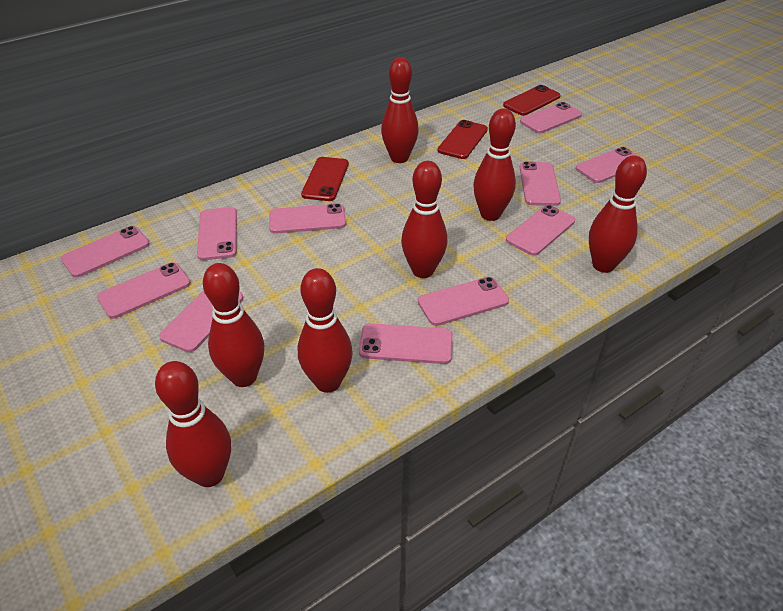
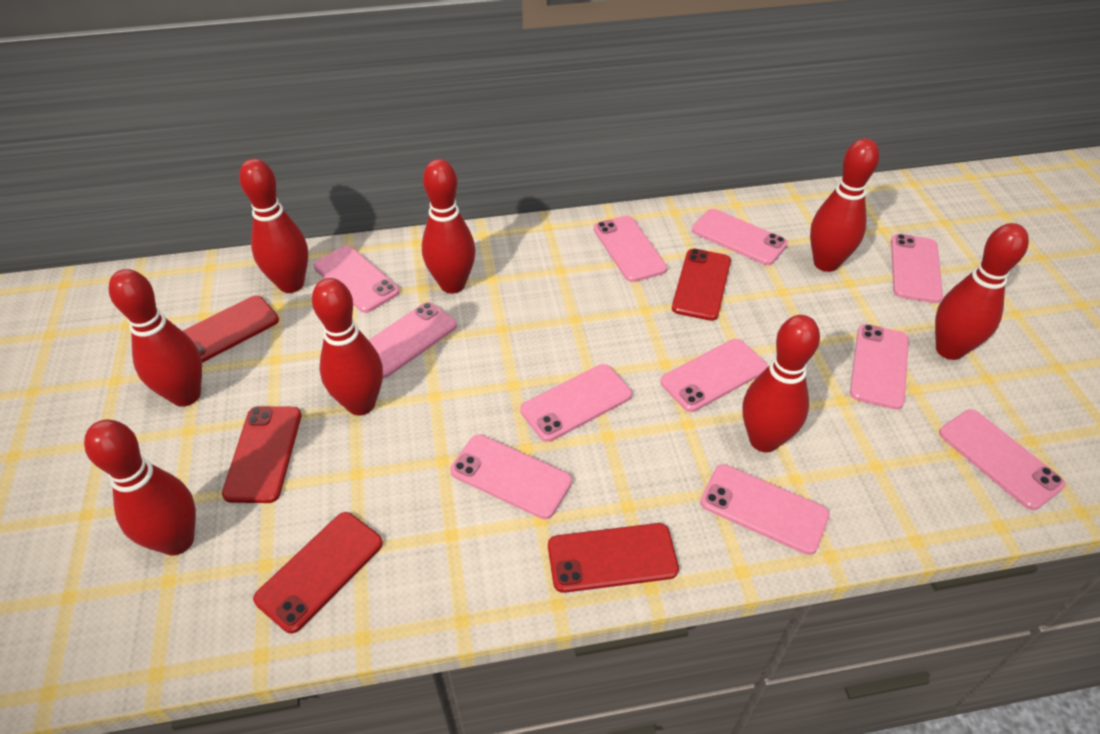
red bowling pin: [155,361,231,487] [203,263,264,387] [298,268,353,393] [381,57,419,163] [401,161,447,278] [473,108,516,221] [589,155,647,273] = 7 -> [84,420,196,555] [108,269,202,407] [239,159,308,293] [312,278,383,416] [422,159,475,293] [743,315,820,452] [810,138,879,272] [935,223,1029,360] = 8
red phone: [301,157,349,201] [437,120,488,159] [503,85,561,116] = 3 -> [183,295,279,363] [222,406,302,503] [253,512,383,634] [548,523,679,593] [672,249,731,321] = 5

